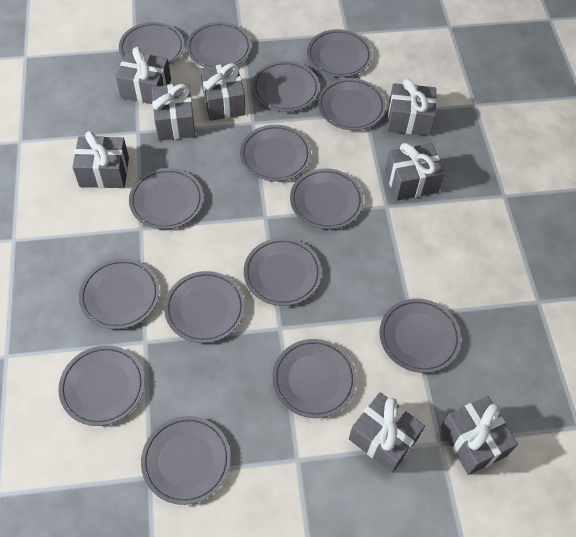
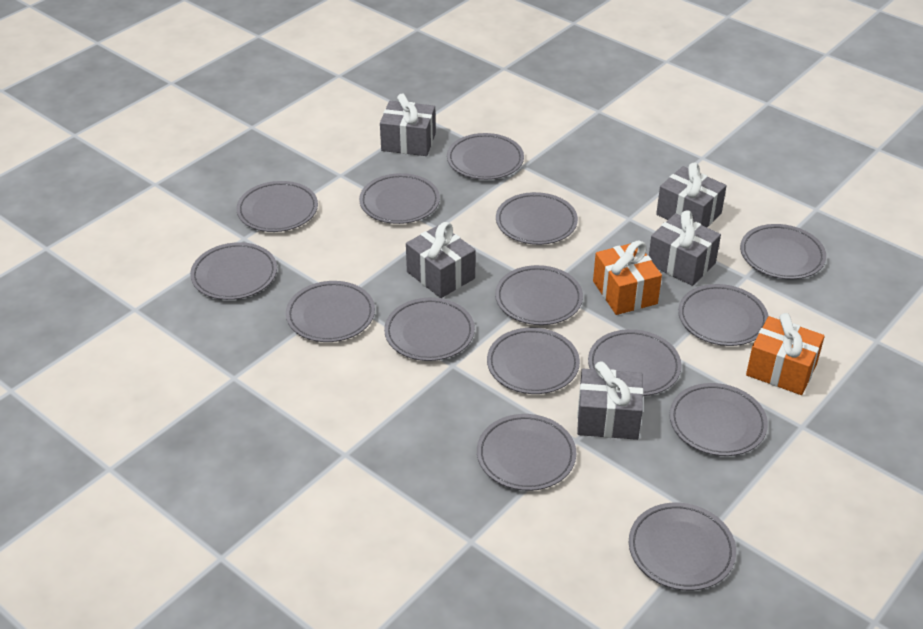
grey gift: [72,131,129,188] [116,47,171,104] [152,83,196,141] [200,63,245,121] [349,392,425,473] [385,143,445,201] [387,79,437,136] [441,396,518,475] = 8 -> [380,94,436,156] [406,222,476,298] [577,361,643,440] [649,211,721,286] [656,163,727,227] = 5
orange gift: none = 0 -> [593,241,662,315] [746,313,825,395] = 2

